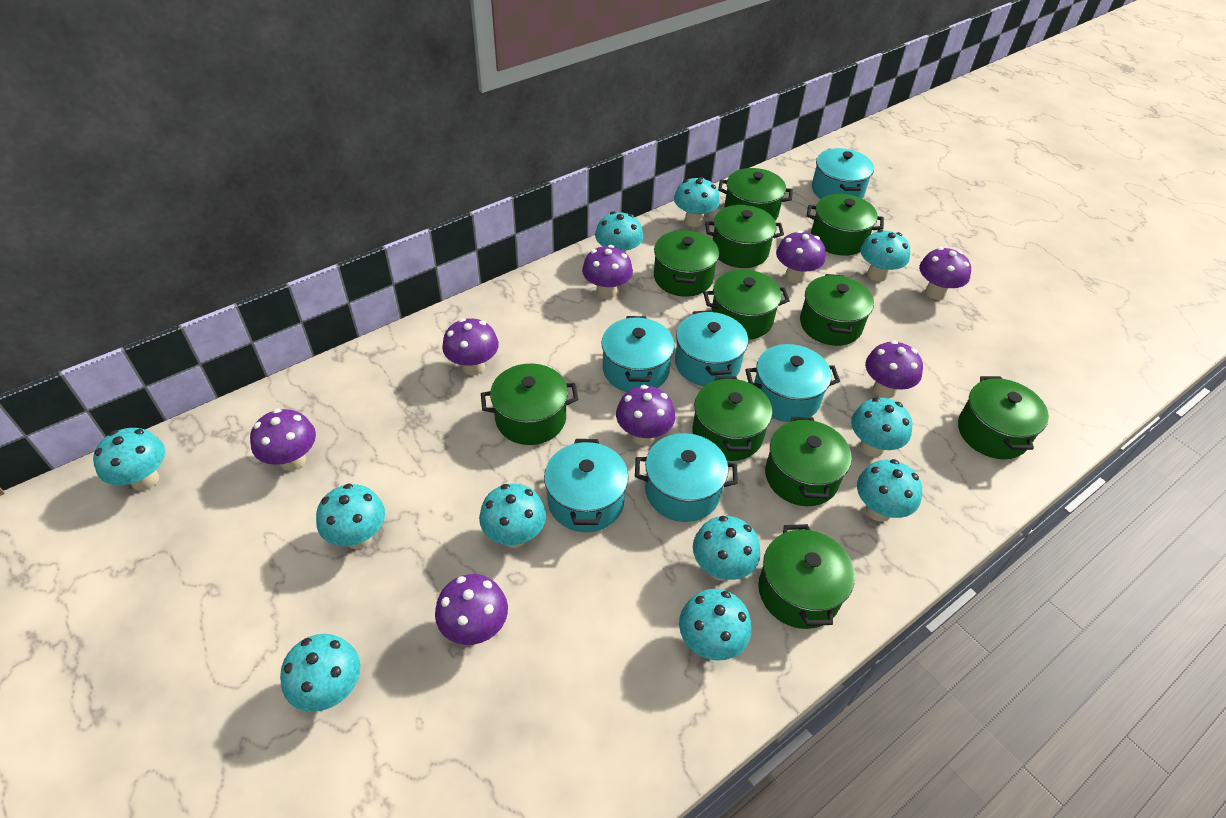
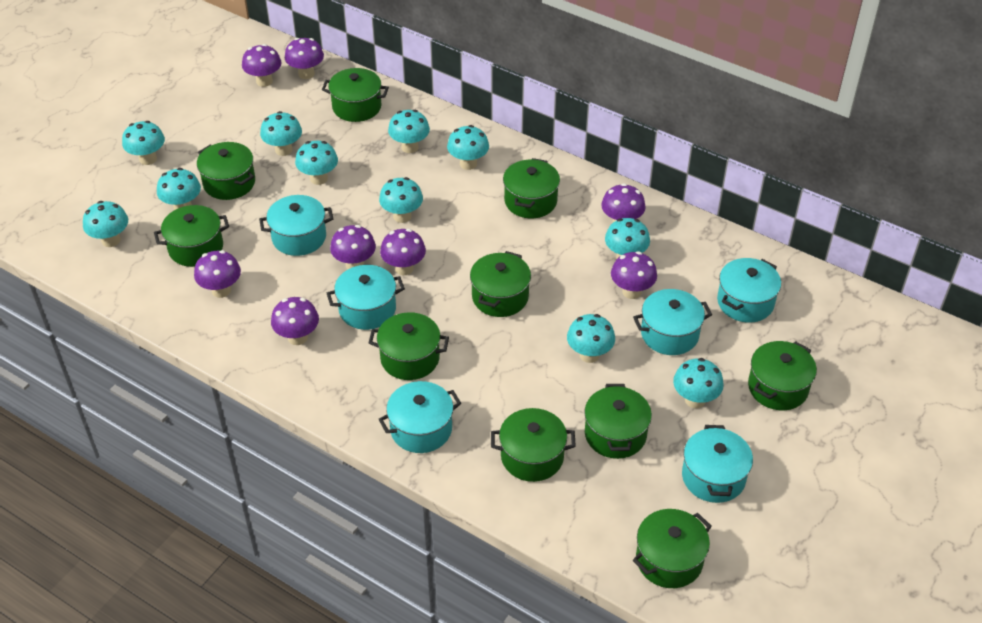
green pot: [481,364,578,445] [654,229,719,297] [693,376,772,461] [703,269,790,340] [705,205,784,268] [718,168,793,220] [758,524,855,629] [765,417,852,506] [800,274,874,346] [807,194,884,256] [958,376,1049,459] = 11 -> [154,205,229,267] [197,142,255,200] [322,68,389,122] [368,312,449,380] [470,251,531,317] [491,408,576,482] [503,158,560,218] [584,384,652,459] [633,509,712,588] [748,341,817,410] = 10

